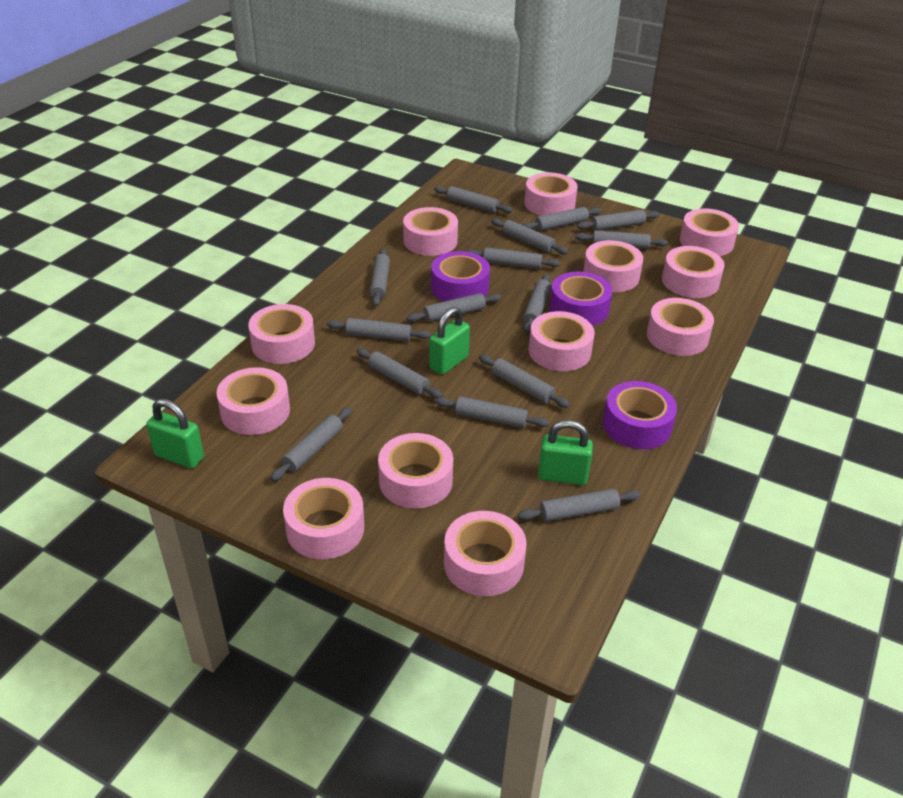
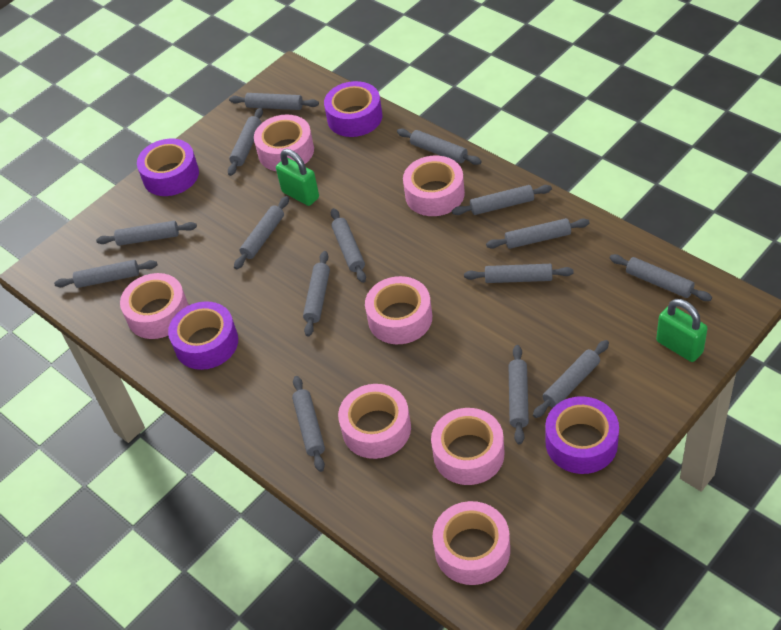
green padlock: [146,399,204,468] [429,307,470,375] [538,420,593,485] = 3 -> [276,149,319,206] [656,299,708,362] = 2
pink tape: [216,367,290,435] [248,304,315,364] [283,478,364,559] [378,433,453,508] [403,207,458,256] [444,511,526,596] [524,172,578,216] [528,311,594,371] [583,240,643,292] [647,298,714,356] [662,246,725,298] [680,209,739,256] = 12 -> [120,273,189,339] [254,115,314,171] [338,384,411,459] [365,276,432,344] [403,156,465,216] [431,408,505,485] [433,501,510,585] = 7
purple tape: [431,251,490,302] [550,272,612,326] [603,381,677,449] = 3 -> [137,139,199,196] [168,301,238,370] [324,81,382,137] [545,396,619,474] = 4

